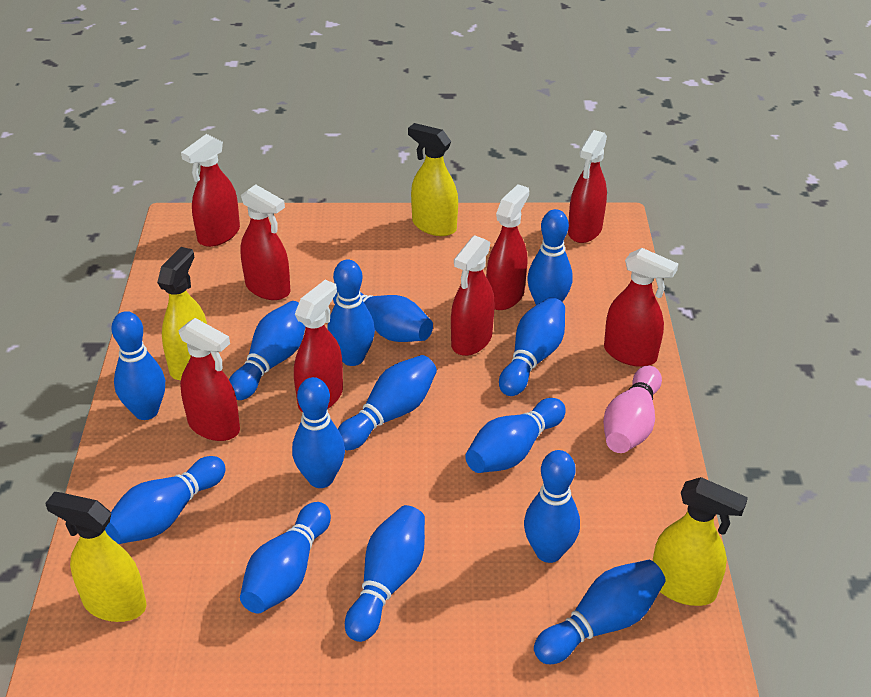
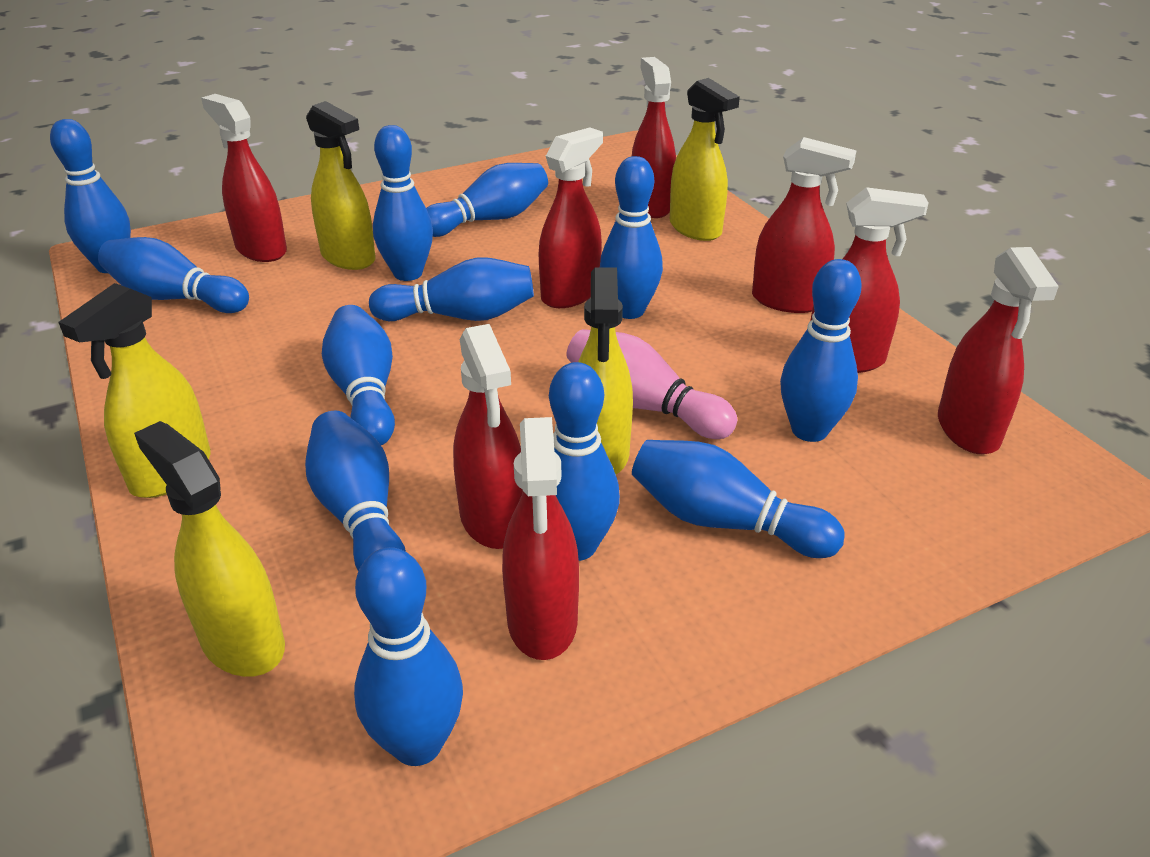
blue bowling pin: [105,456,225,544] [111,311,165,420] [229,301,306,400] [240,502,331,613] [292,377,345,488] [327,259,375,366] [333,290,433,342] [338,355,437,450] [345,505,425,642] [465,398,566,473] [499,297,565,396] [524,450,580,563] [527,209,572,305] [534,560,666,664] = 14 -> [50,119,131,273] [98,237,249,313] [305,411,406,571] [322,305,395,445] [354,547,463,766] [369,257,534,321] [373,125,433,281] [426,163,548,237] [549,362,620,561] [600,156,663,319] [632,440,845,558] [780,259,862,442] = 12
yellow spray bottle: [45,492,146,622] [157,247,207,380] [408,123,458,236] [653,477,748,606] = 4 -> [58,283,211,498] [134,421,285,677] [306,101,376,270] [578,267,633,474] [670,78,740,241] = 5

